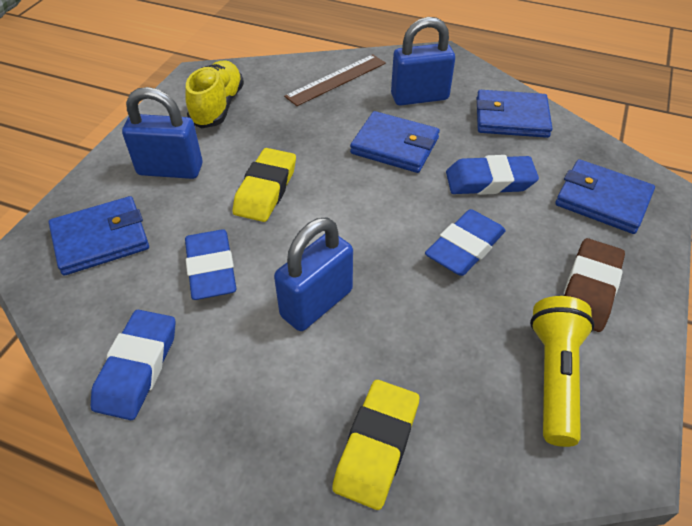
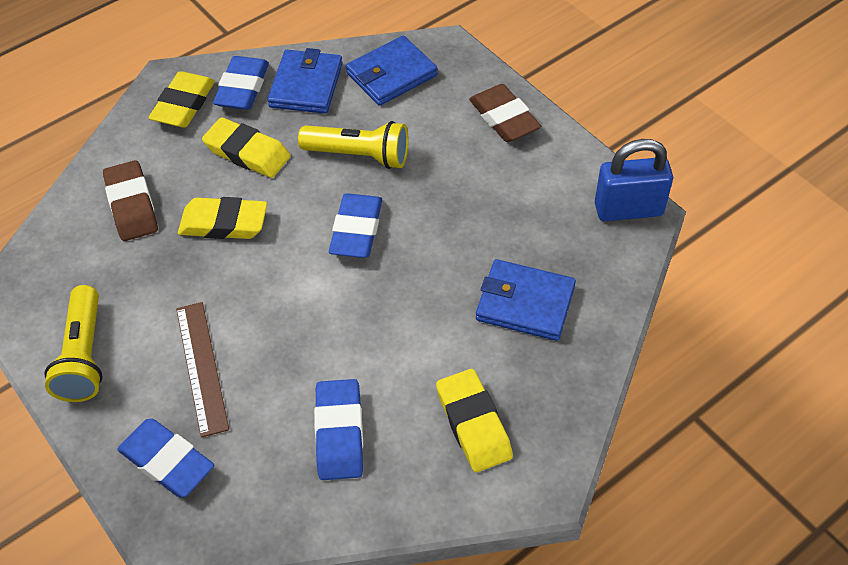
blue padlock: [122,87,203,179] [274,217,353,331] [391,17,455,106] = 3 -> [595,139,673,221] = 1
blue wallet: [49,196,149,276] [350,111,440,173] [477,90,552,138] [555,159,655,234] = 4 -> [267,48,343,114] [346,35,438,106] [476,259,576,341] = 3
brown eraser: [564,238,625,332] = 1 -> [103,160,158,241] [469,84,541,142] = 2
yellow eraser: [232,148,296,222] [332,380,419,510] = 2 -> [149,71,215,128] [178,197,267,239] [202,117,291,178] [436,369,513,472] = 4
yellow flashlight: [530,296,595,447] = 1 -> [44,285,103,402] [298,121,409,169] = 2
yellow shoe: [185,60,244,128] = 1 -> none = 0

